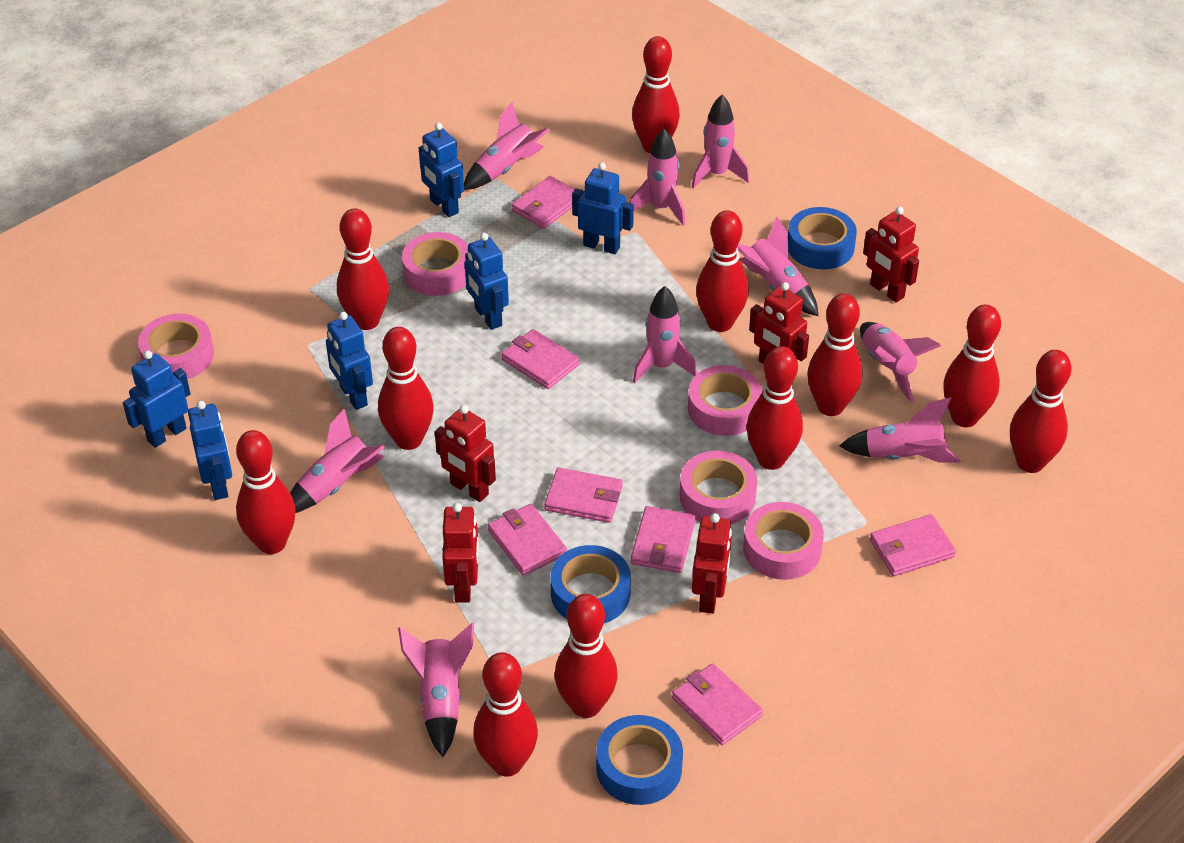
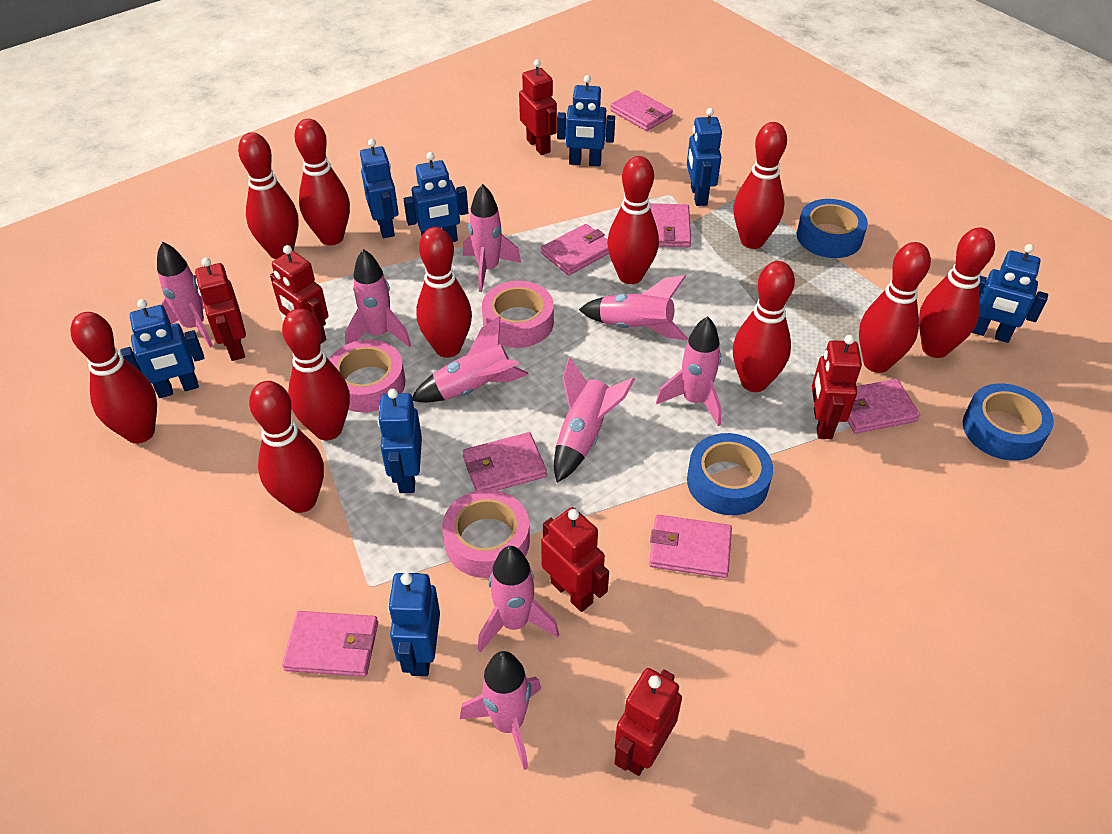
blue robot: [123,350,190,448] [188,401,232,500] [326,312,373,410] [419,122,464,217] [465,233,509,330] [572,162,634,254] = 6 -> [120,299,204,398] [360,139,399,238] [378,389,422,493] [388,573,440,676] [404,152,468,242] [557,75,615,166] [687,108,722,206] [972,244,1048,343] = 8
pink tape: [138,314,214,379] [402,232,468,296] [680,450,757,524] [688,365,762,436] [743,502,824,580] = 5 -> [329,340,405,412] [442,489,530,578] [482,281,554,348] = 3
red robot: [435,405,496,502] [442,503,479,603] [692,513,732,614] [749,282,809,364] [863,207,919,303] = 5 -> [195,258,246,361] [270,245,328,343] [519,59,557,155] [541,507,609,612] [614,668,682,776] [812,335,862,439] = 6

